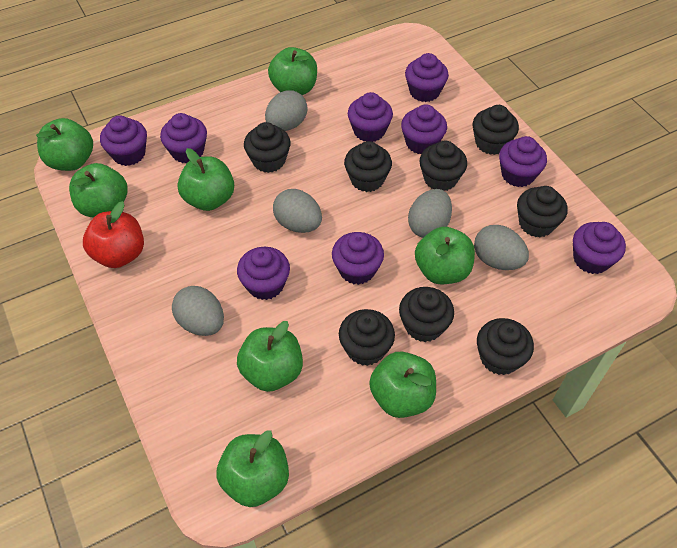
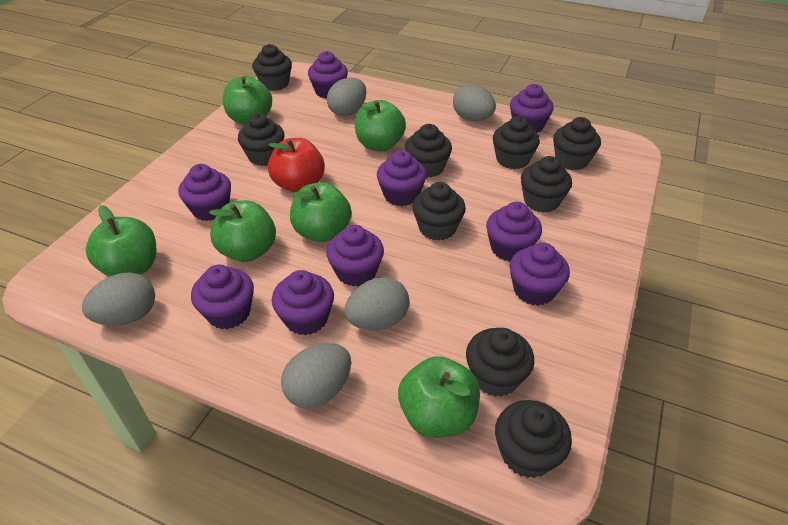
black cupcake: [244,122,291,173] [339,309,395,366] [344,141,392,192] [399,287,454,342] [420,141,467,191] [473,105,519,155] [477,318,534,375] [517,186,568,237] = 8 -> [238,113,284,166] [252,44,292,91] [405,124,452,178] [412,182,466,241] [466,328,534,397] [493,116,540,169] [495,400,572,478] [521,156,572,213] [553,117,601,170] = 9
green apple: [36,118,93,171] [69,163,127,218] [178,148,234,211] [216,431,289,507] [237,321,303,392] [268,47,317,95] [369,351,436,418] [415,227,475,284] = 8 -> [86,205,157,277] [209,200,276,262] [223,76,272,125] [290,182,352,242] [354,100,406,151] [398,356,480,438] = 6

